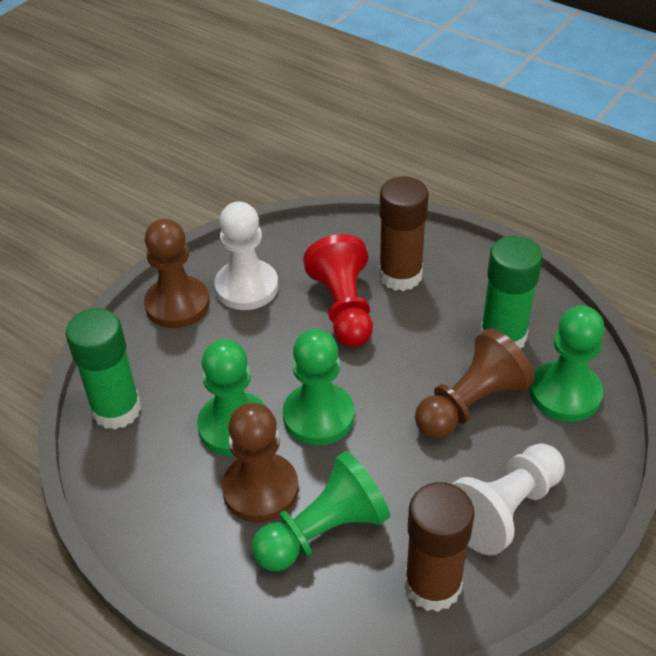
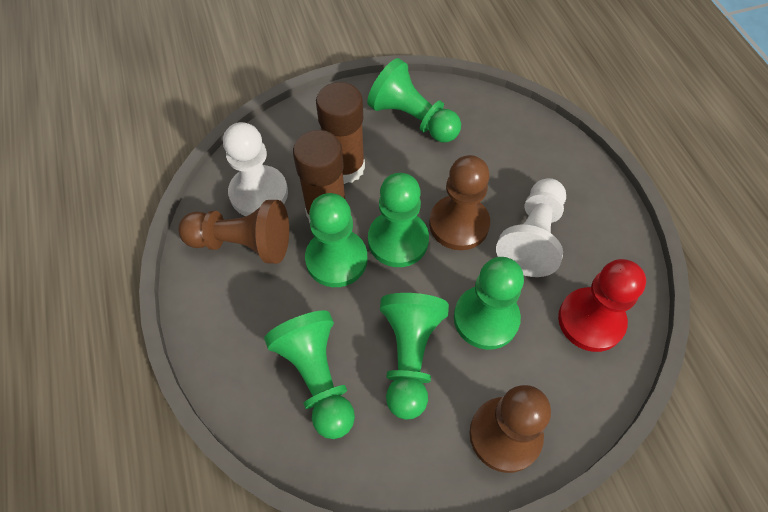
green glue stick: [66,308,141,430] [480,236,543,348] = 2 -> none = 0
green pawn: [197,339,266,456] [252,451,390,571] [283,329,354,445] [530,306,605,422] = 4 -> [264,310,355,439] [305,193,367,287] [367,58,461,142] [368,173,429,267] [380,293,449,420] [454,257,524,350] = 6

